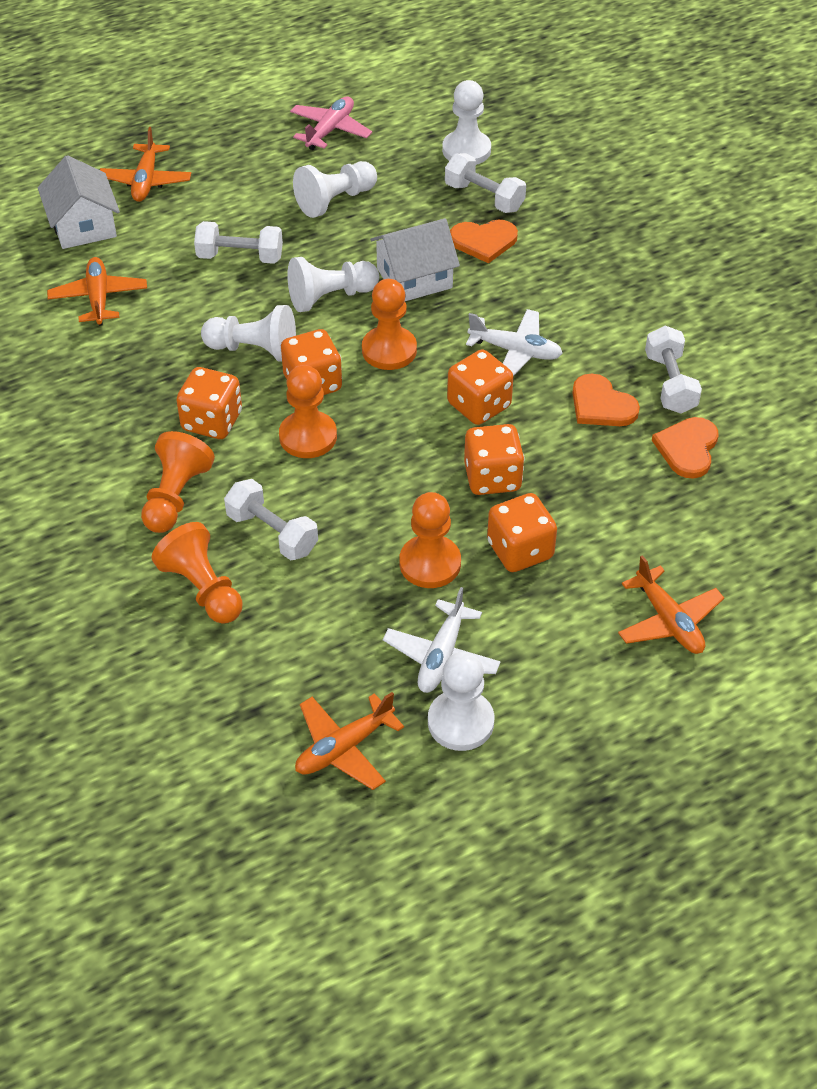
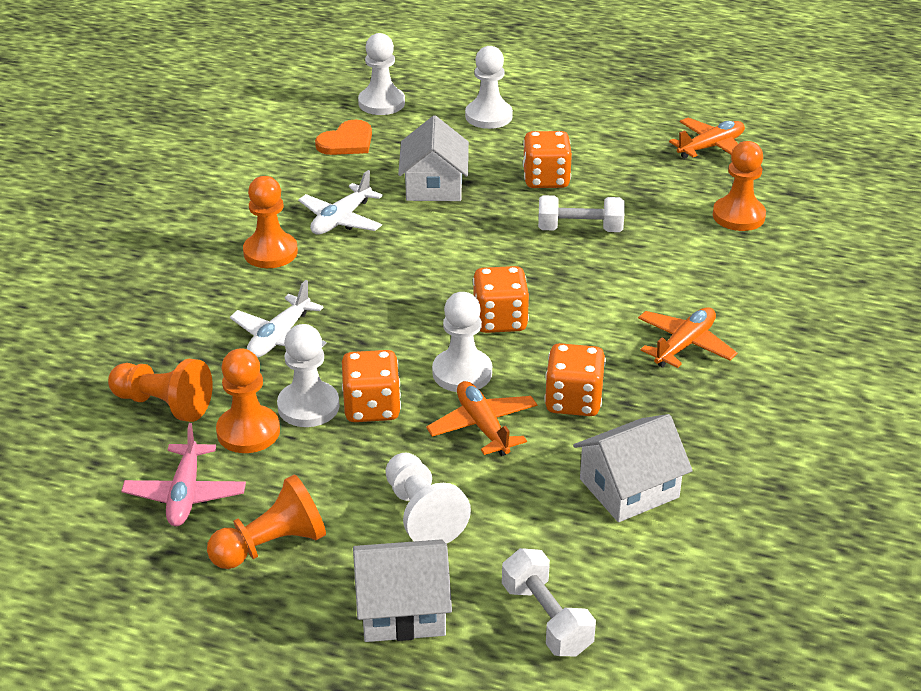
orange dice: [176,367,242,439] [281,329,342,395] [447,349,513,425] [464,424,525,495] [487,493,557,572] = 5 -> [342,350,401,422] [473,266,529,333] [523,131,572,188] [544,343,606,416] = 4
orange heart: [450,220,518,263] [572,373,640,426] [652,417,719,479] = 3 -> [315,120,372,155] = 1
orange plane: [47,257,147,326] [100,127,191,202] [295,692,404,790] [618,555,724,654] = 4 -> [426,381,537,456] [638,307,737,368] [669,117,745,159] = 3
white dumbbell: [194,221,283,264] [224,479,318,560] [445,153,526,213] [645,326,702,414] = 4 -> [502,548,596,656] [538,195,624,232] = 2
white house: [38,155,120,249] [370,218,460,301] = 2 -> [353,539,452,642] [398,115,469,201] [573,414,693,522] = 3

